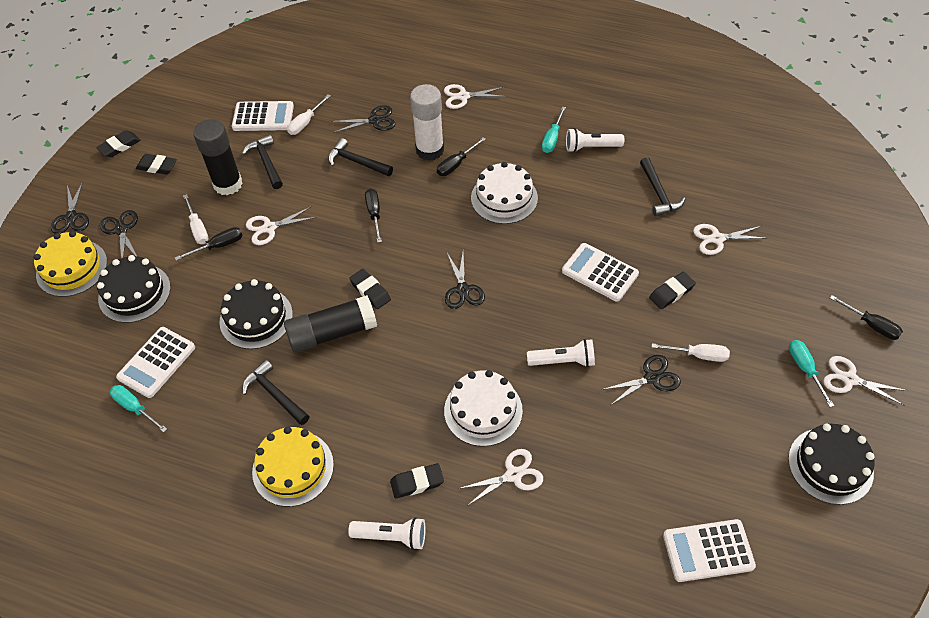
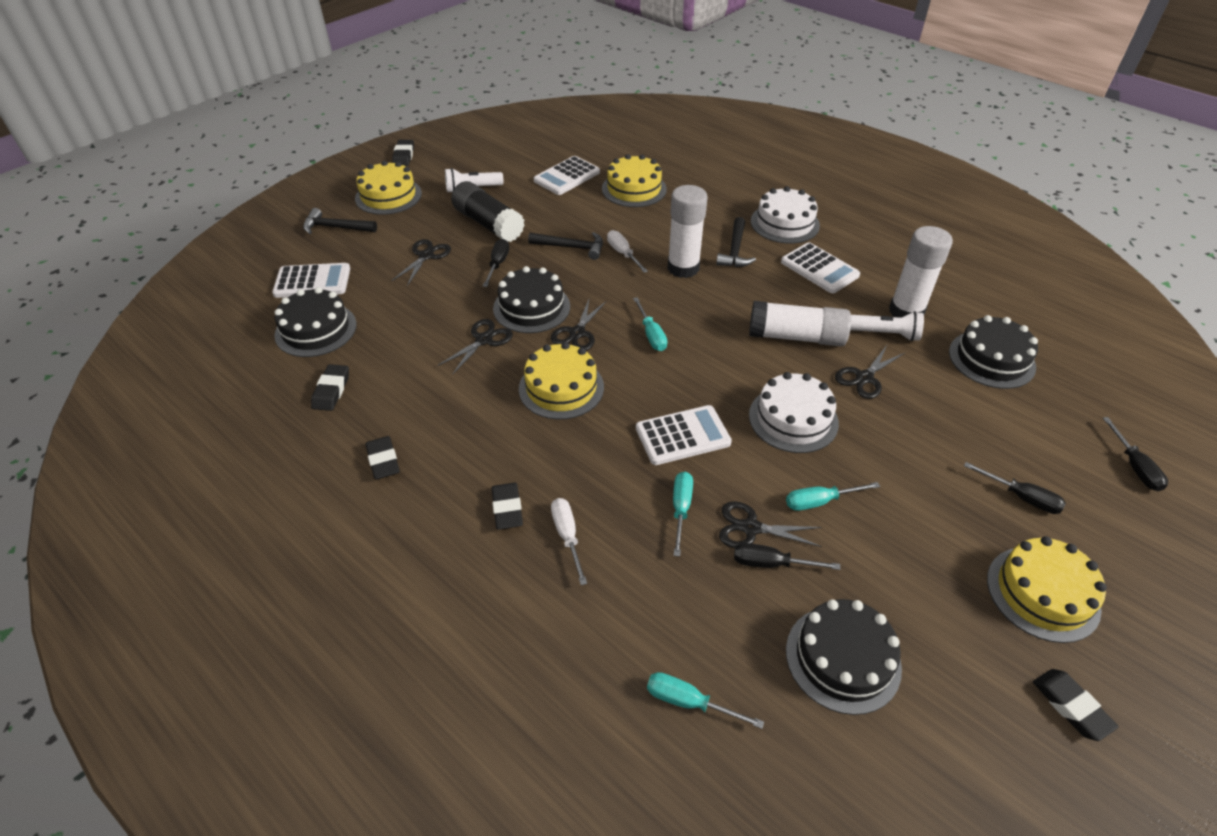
black cake: [97,255,171,323] [219,279,293,349] [788,424,875,505] = 3 -> [274,287,357,357] [493,266,570,333] [786,599,902,715] [949,315,1038,389] = 4
black glue stick: [193,119,243,195] [284,295,377,353] = 2 -> [451,181,524,242] = 1
black hammer: [242,134,283,189] [242,360,310,425] [328,138,393,176] [640,157,685,216] = 4 -> [303,208,377,234] [528,232,603,260] [716,217,756,267] = 3
turquoise screwdriver: [110,385,167,432] [542,106,566,153] [789,340,834,407] = 3 -> [633,297,667,351] [647,672,764,729] [673,472,693,557] [786,482,880,511] = 4
white flashlight: [348,517,426,550] [527,339,595,367] [566,128,624,152] = 3 -> [445,168,504,192] [850,311,924,341] = 2
white glue stick: [410,84,444,161] = 1 -> [667,185,708,278] [749,301,851,346] [889,226,953,318] = 3
white scissors: [246,207,317,245] [444,84,507,109] [458,449,543,506] [693,224,767,255] [823,356,908,405] = 5 -> none = 0
white screwdriver: [183,194,208,244] [287,94,331,135] [652,343,730,362] = 3 -> [551,498,587,585] [607,230,648,273] = 2
yellow cake: [34,231,107,297] [252,426,334,507] = 2 -> [355,161,422,215] [519,342,604,420] [602,154,667,207] [987,536,1107,643] = 4

